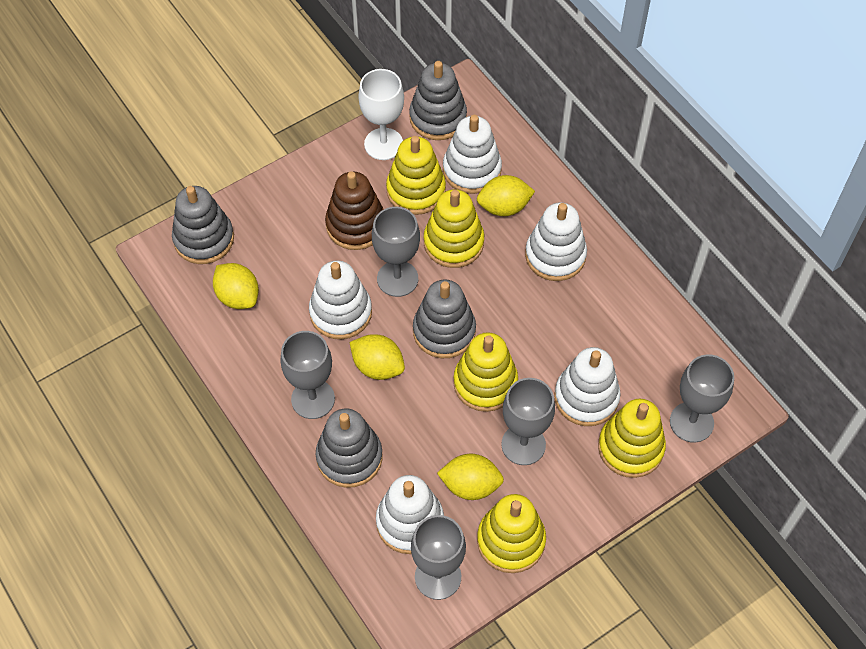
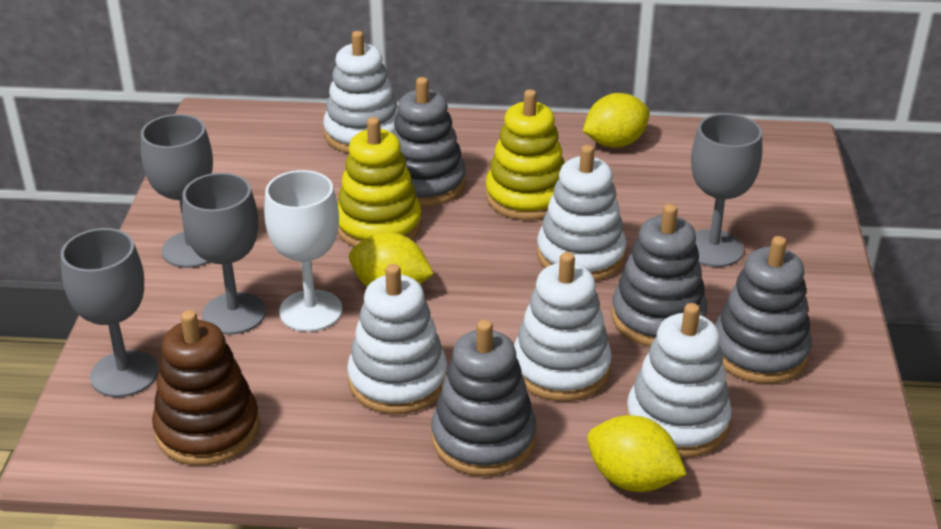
grey goblet: [280,331,335,419] [372,207,420,297] [411,515,466,600] [501,378,555,465] [670,354,734,443] = 5 -> [61,228,158,397] [141,114,213,268] [182,173,266,335] [691,113,762,267] = 4
yellow lemon: [213,263,259,309] [350,334,405,380] [437,454,504,500] [477,175,535,216] = 4 -> [349,232,434,287] [583,93,650,148] [587,415,687,492] = 3
yellow stacking toy: [386,136,446,215] [424,189,484,268] [453,332,518,412] [477,494,546,573] [598,399,666,478] = 5 -> [337,117,422,247] [486,89,565,220] = 2

